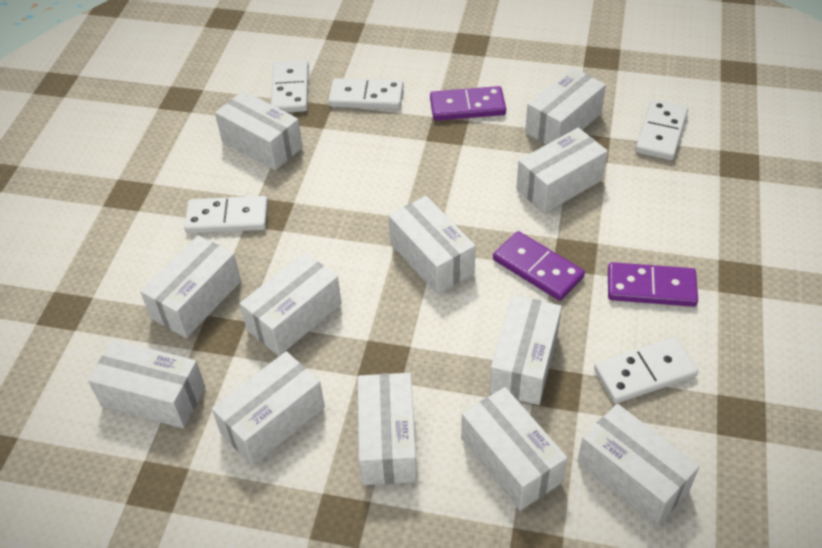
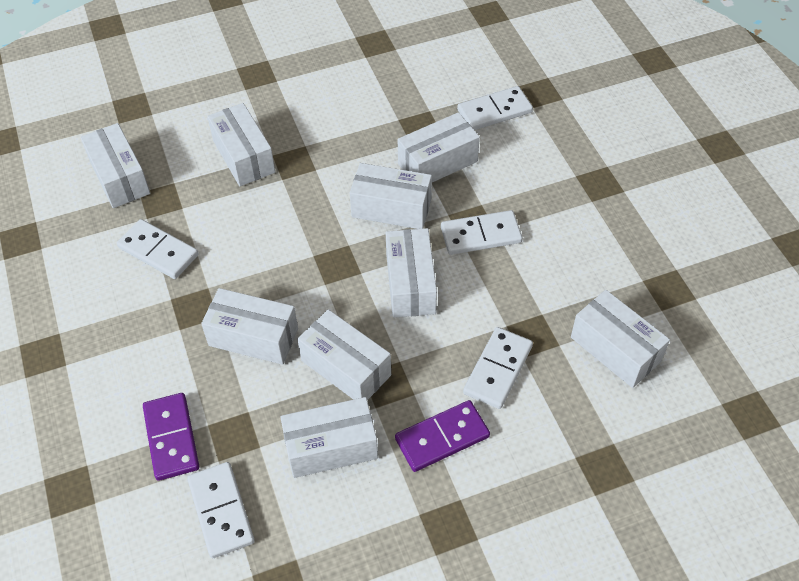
purple domino: [430,86,506,121] [493,231,585,301] [608,262,698,307] = 3 -> [143,393,199,481] [395,400,490,472] = 2
white box: [88,340,205,428] [140,235,241,338] [212,351,325,466] [215,91,303,170] [240,252,342,356] [358,373,417,485] [389,196,476,294] [461,387,567,511] [489,295,562,405] [516,128,608,214] [525,68,606,145] [577,404,700,526] = 12 -> [80,123,150,208] [201,288,298,365] [207,103,275,186] [280,397,378,478] [297,309,391,400] [350,163,432,229] [386,228,437,318] [398,112,480,182] [571,290,670,388] = 9

